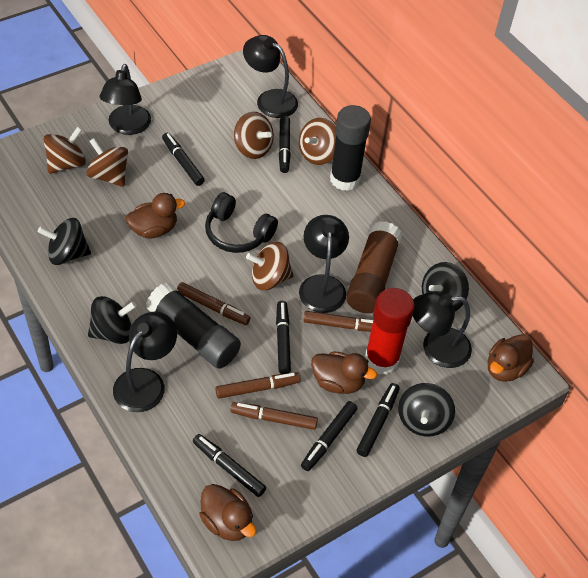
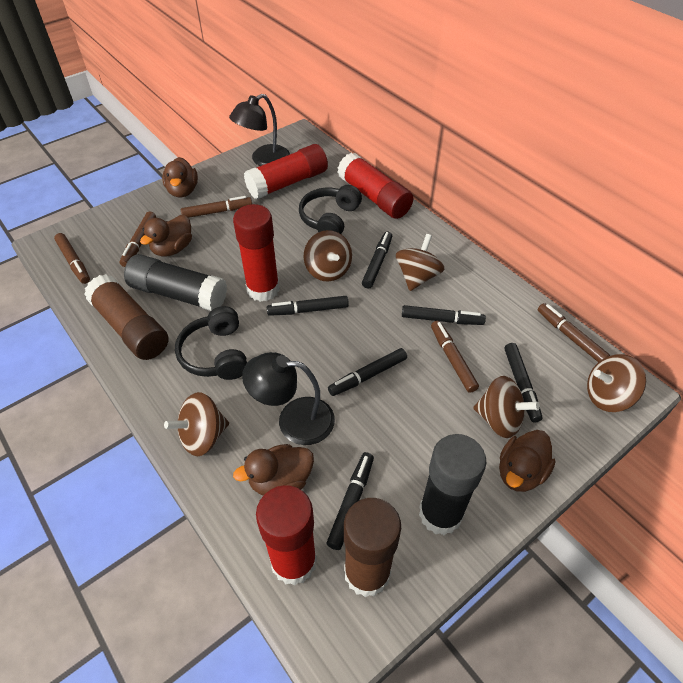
black headphones: [205,192,278,253] = 1 -> [175,306,247,380] [299,185,362,234] = 2
black lamp: [100,64,151,135] [113,312,177,412] [243,35,298,118] [299,215,349,313] [412,292,472,368] = 5 -> [229,94,290,166] [242,352,335,445] = 2
black spinning top: [38,218,91,265] [88,296,137,344] [398,383,455,437] [422,262,469,311] = 4 -> none = 0
brown glue stick: [346,221,402,313] = 1 -> [84,274,168,360] [344,498,401,597] = 2
brown marker: [177,282,250,325] [215,372,301,399] [231,402,318,430] [303,311,373,332] = 4 -> [54,233,90,284] [119,211,156,267] [181,196,252,218] [431,321,479,393] [538,303,610,362] = 5
red glue stick: [365,288,415,375] = 1 -> [233,204,280,302] [244,144,328,199] [256,485,317,586] [337,153,413,219] = 4

